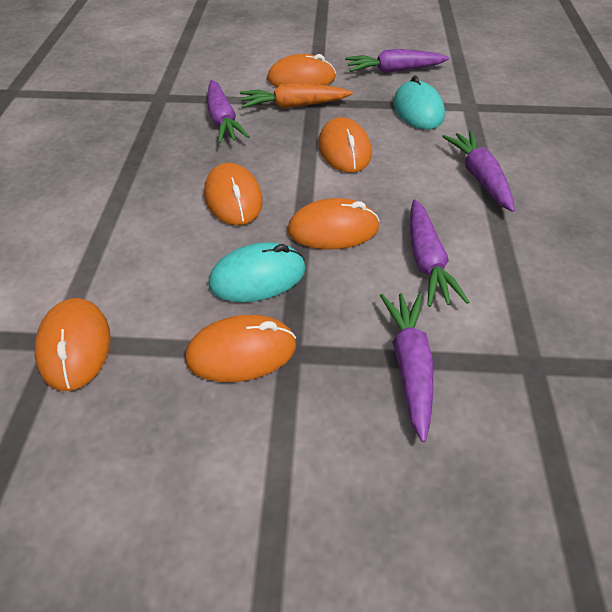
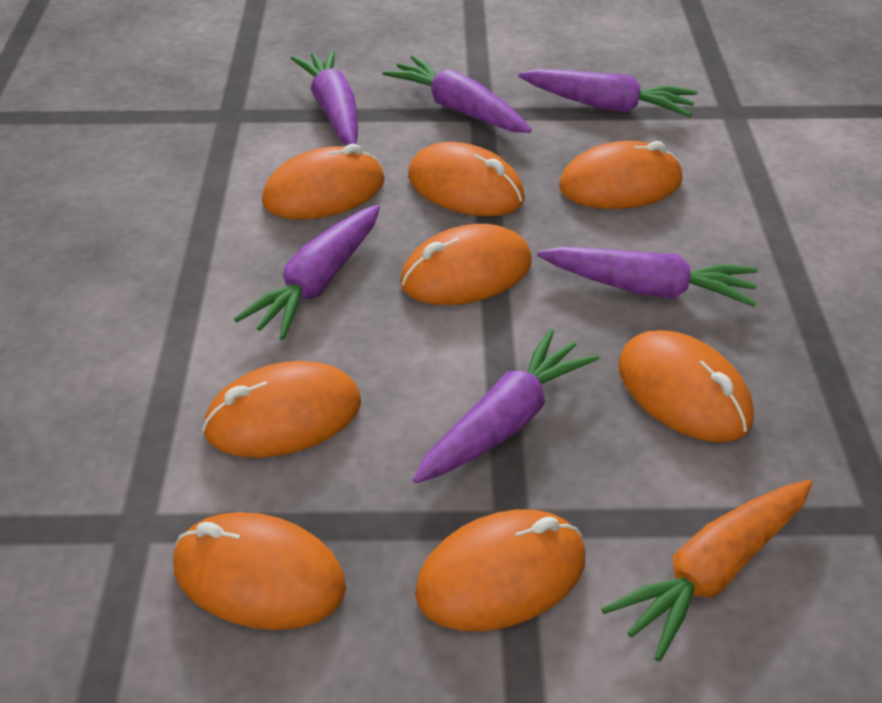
orange mouse: [35,298,111,391] [185,315,296,382] [204,163,263,225] [267,54,336,87] [287,198,380,249] [318,117,372,173] = 6 -> [173,512,346,630] [202,361,361,458] [262,144,385,219] [400,224,532,305] [408,142,525,216] [415,509,585,631] [559,141,683,209] [618,330,754,442] = 8
purple carrot: [207,80,250,143] [345,49,449,73] [380,293,433,442] [410,199,469,307] [442,131,515,212] = 5 -> [234,205,380,340] [291,50,358,145] [382,55,532,133] [413,329,599,483] [518,69,697,117] [537,247,758,307] = 6
turquoise mouse: [209,242,306,302] [393,76,445,129] = 2 -> none = 0

